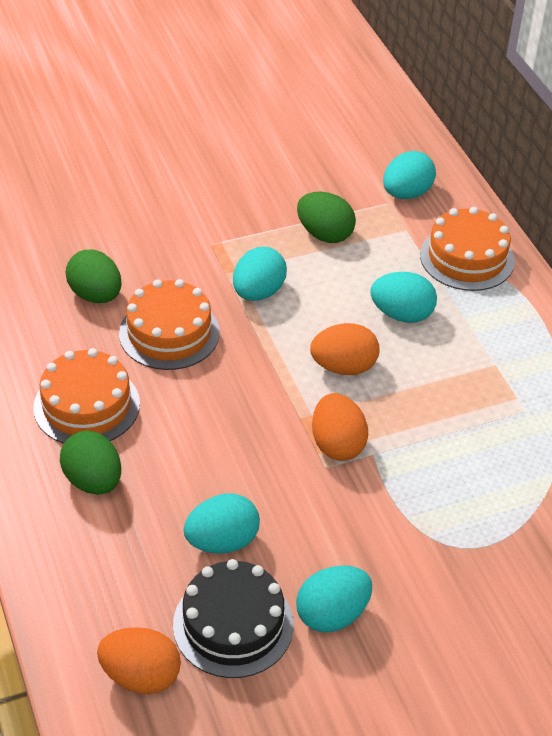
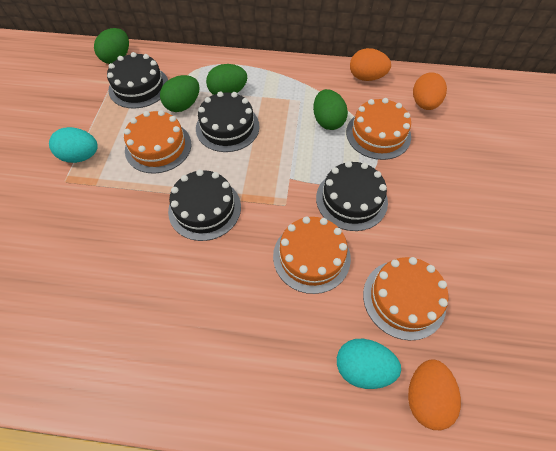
black cake: [173,559,294,678] = 1 -> [107,52,168,109] [168,169,241,241] [196,91,259,152] [316,161,388,231] = 4
green egg: [60,431,121,495] [66,250,122,303] [297,192,356,243] = 3 -> [94,28,129,64] [160,75,200,112] [206,64,247,95] [313,89,348,130] = 4
orange cake: [33,348,140,444] [119,279,220,370] [420,207,515,291] = 3 -> [124,110,191,174] [273,216,351,294] [346,98,411,160] [363,257,449,341] = 4
turquoise egg: [183,493,260,554] [233,247,287,301] [296,566,372,632] [370,272,437,323] [383,151,436,199] = 5 -> [49,127,98,163] [337,339,401,389] = 2

